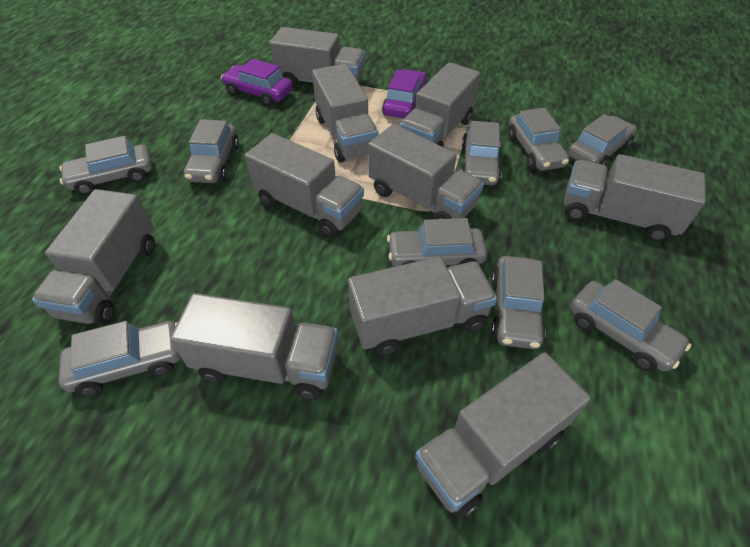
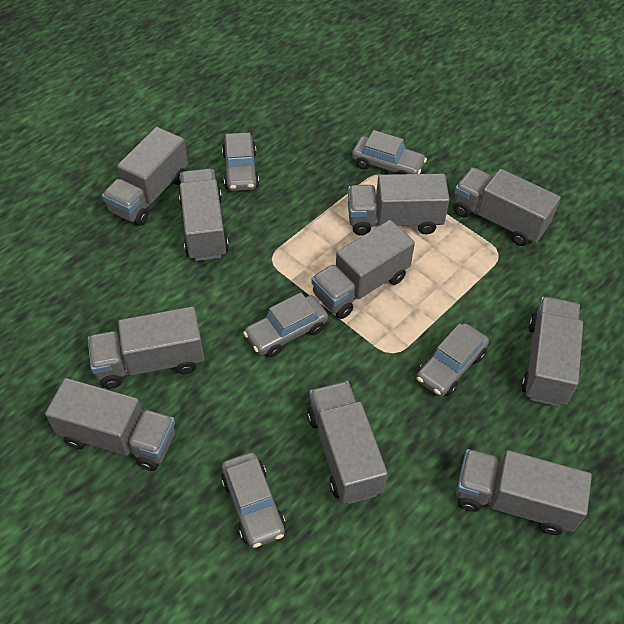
grey car: [59,136,152,195] [59,321,181,396] [184,119,239,183] [387,218,487,267] [461,121,502,185] [491,256,546,349] [508,108,569,171] [568,114,637,165] [570,279,691,372] = 9 -> [221,452,286,548] [222,133,259,191] [243,292,328,358] [352,130,427,174] [416,323,489,397] = 5
purple car: [221,59,293,106] [382,69,427,119] = 2 -> none = 0

